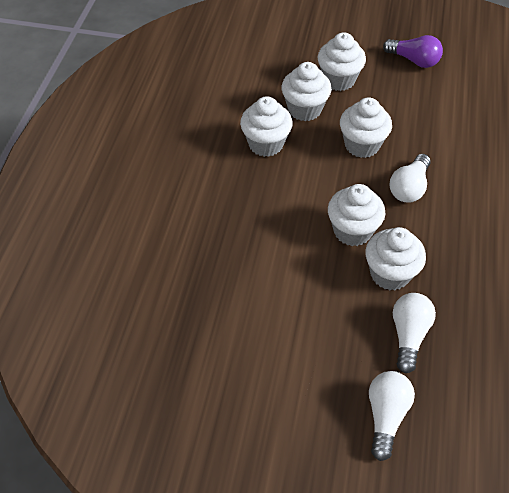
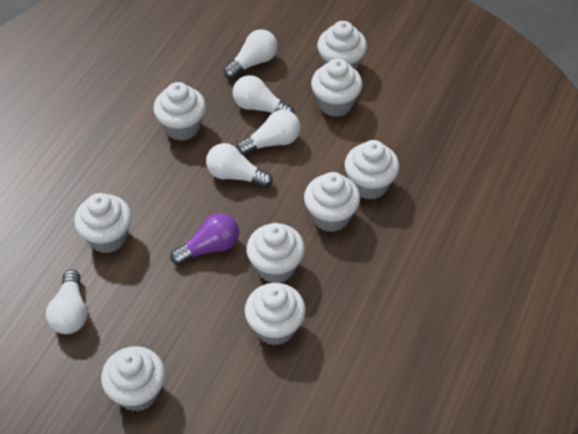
white cupcake: [240,96,293,157] [281,62,332,121] [318,32,366,91] [328,184,385,246] [340,97,392,158] [365,227,426,290] = 6 -> [74,193,132,253] [101,346,165,412] [153,82,206,141] [245,283,306,345] [246,223,305,283] [304,172,360,232] [311,59,362,117] [317,21,367,70] [344,140,399,199] = 9
white light bulb: [369,371,415,461] [390,154,431,203] [393,293,436,373] = 3 -> [46,270,87,334] [206,143,273,188] [224,29,278,79] [233,75,294,114] [236,110,301,156] = 5

